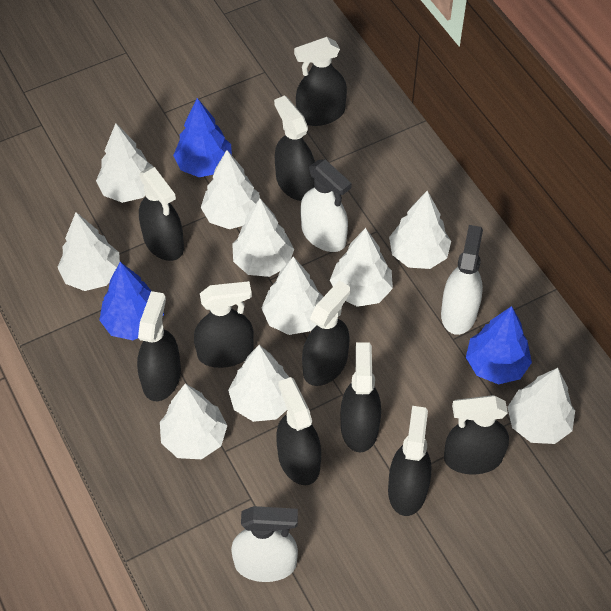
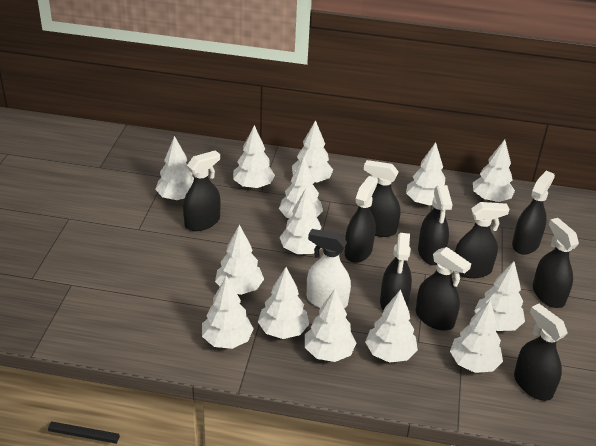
blue tree: [99,262,164,340] [173,98,232,177] [466,306,532,385] = 3 -> none = 0
white spray bottle: [231,506,298,582] [301,159,352,252] [441,225,483,335] = 3 -> [307,229,351,308] = 1
white tree: [57,212,120,291] [96,123,154,203] [160,384,227,459] [201,150,260,229] [228,345,290,422] [232,199,294,277] [262,256,324,335] [330,228,393,307] [389,191,451,269] [508,368,575,444] = 10 -> [155,136,194,201] [202,276,254,349] [215,224,264,295] [233,125,275,189] [258,267,309,339] [279,157,323,218] [280,188,322,254] [292,120,333,183] [305,289,356,362] [365,289,418,363] [406,142,445,206] [450,300,503,373] [473,140,515,202] [474,261,525,331] = 14

